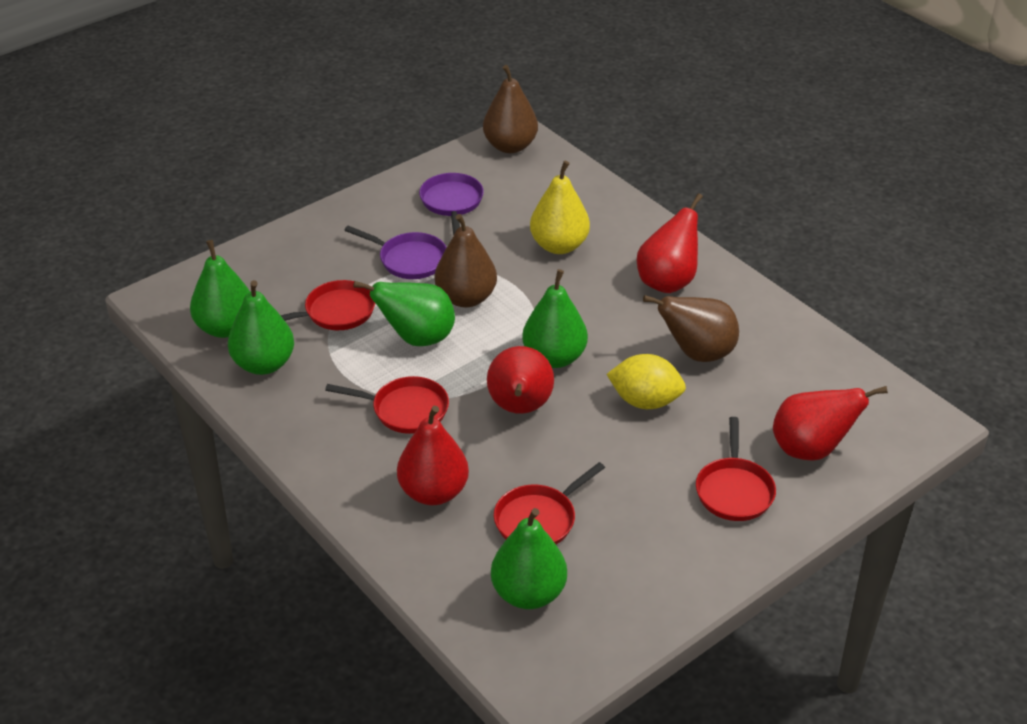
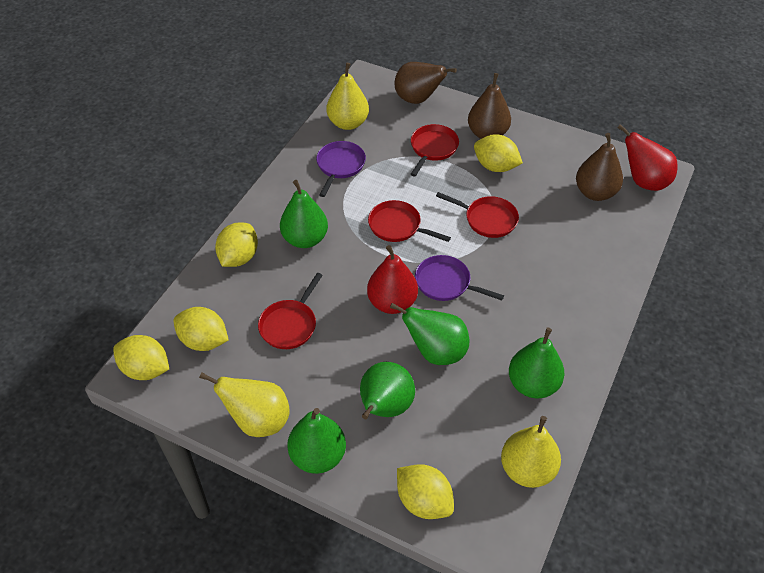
red pear: [397,406,469,505] [487,346,554,414] [637,193,703,293] [773,386,888,461] = 4 -> [367,245,418,314] [618,124,677,191] = 2
yellow lemon: [607,354,686,409] = 1 -> [113,335,169,380] [174,307,229,351] [215,223,258,267] [397,464,454,519] [474,134,523,172] = 5
yellow pear: [530,161,590,254] = 1 -> [199,372,290,437] [326,63,369,130] [501,416,561,488] = 3

